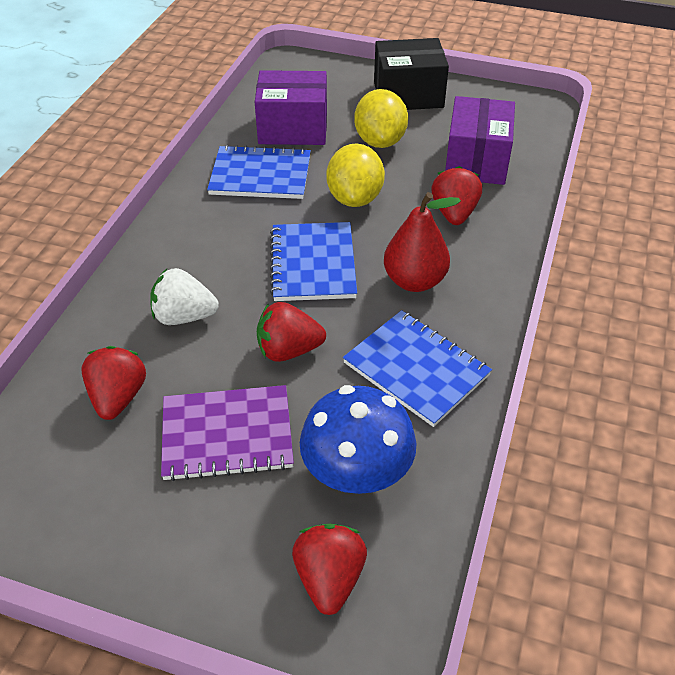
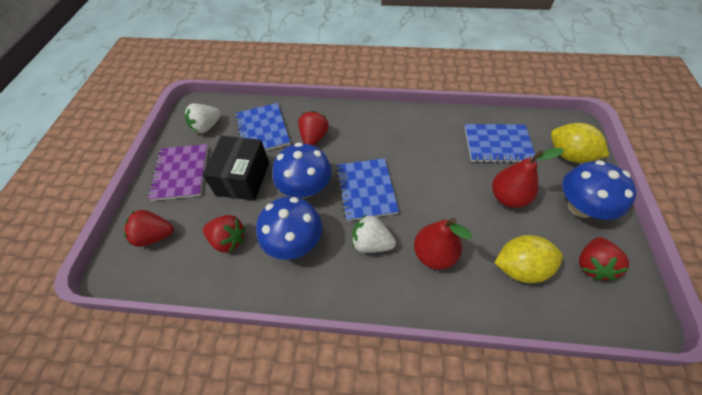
blue mushroom: [300,385,417,494] = 1 -> [256,197,322,260] [273,142,332,198] [562,160,636,220] = 3
purple box: [255,70,327,145] [445,96,515,185] = 2 -> none = 0
red pear: [384,192,461,292] = 1 -> [414,218,472,270] [492,148,564,208] = 2
white strawberry: [150,268,219,325] = 1 -> [184,103,221,134] [352,214,396,253] = 2

